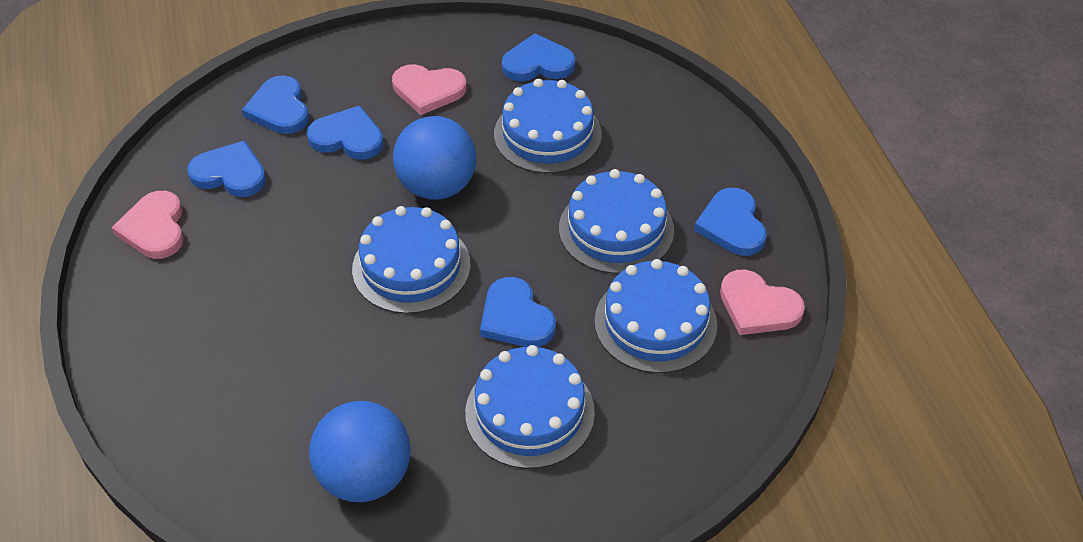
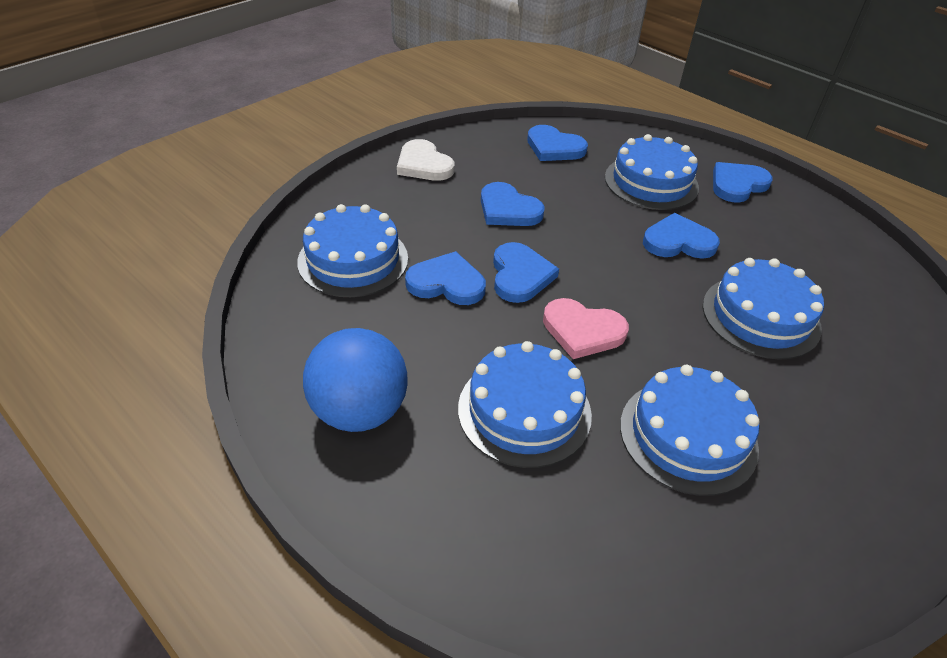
blue ball: [309,401,410,502] [393,116,476,200] = 2 -> [303,328,408,432] = 1
pink heart: [112,191,184,259] [392,64,466,115] [720,270,805,335] = 3 -> [543,298,629,359] = 1
white heart: none = 0 -> [397,139,454,181] = 1

